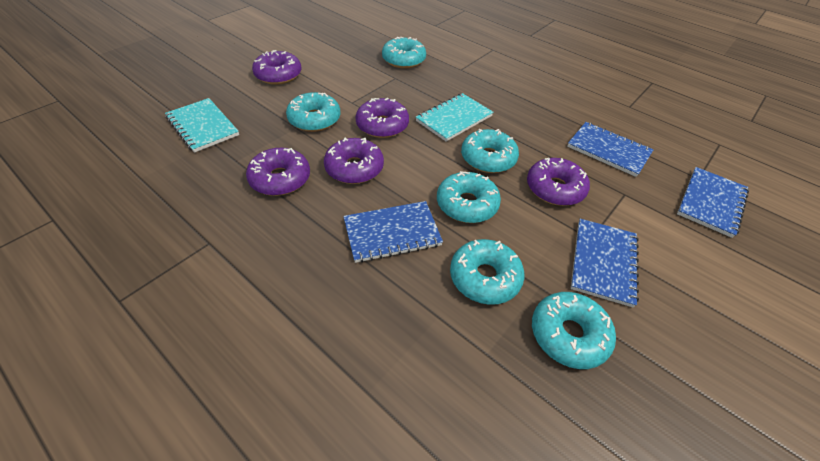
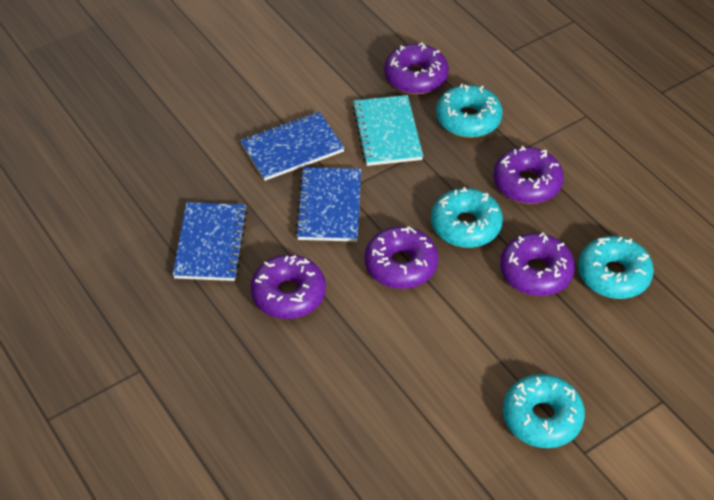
blue notebook: [343,201,443,263] [567,122,654,177] [571,219,639,307] [677,167,749,238] = 4 -> [173,202,248,281] [240,112,345,181] [295,167,361,242] = 3
turquoise donut: [286,92,340,132] [382,37,426,69] [437,171,501,223] [450,239,524,305] [461,129,519,173] [532,292,616,369] = 6 -> [431,187,503,248] [436,84,503,138] [503,374,585,448] [578,236,654,299] = 4
turquoise notebook: [165,98,239,153] [416,93,493,142] = 2 -> [352,95,423,166] = 1

